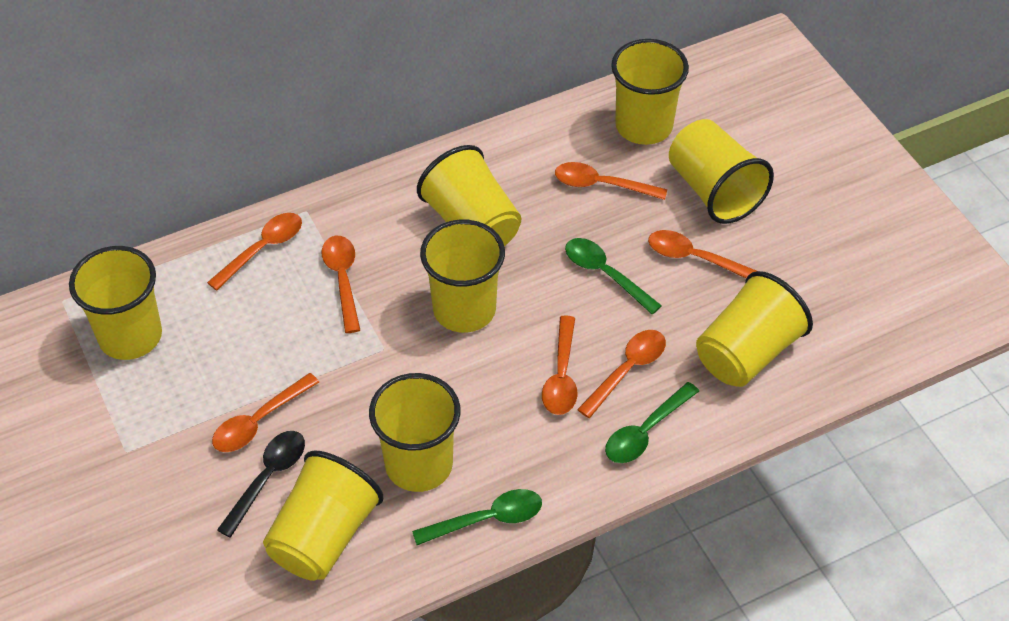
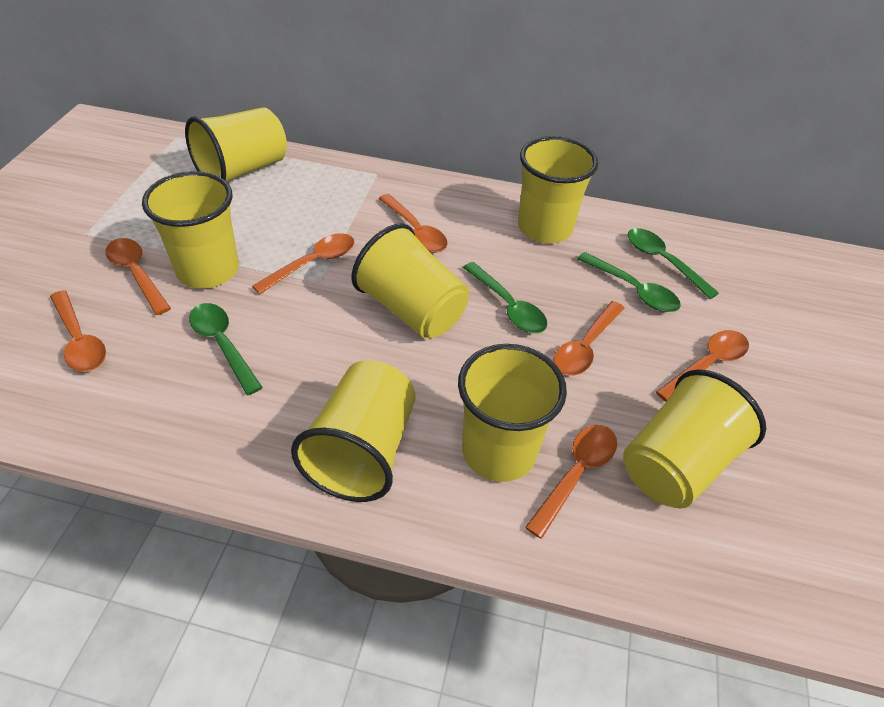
black spoon: [217,431,305,538] = 1 -> none = 0
green spoon: [412,489,542,545] [565,238,662,315] [605,382,699,463] = 3 -> [189,303,263,395] [463,262,547,333] [577,252,681,312] [628,228,719,299] = 4
yellow cup: [69,246,162,360] [263,451,384,581] [369,373,460,492] [417,145,522,246] [420,220,505,333] [611,39,689,145] [669,119,774,224] [696,271,813,387] = 8 -> [142,171,239,289] [185,107,287,182] [291,360,416,502] [352,223,469,339] [458,344,567,482] [518,136,598,243] [623,369,766,508] = 7

